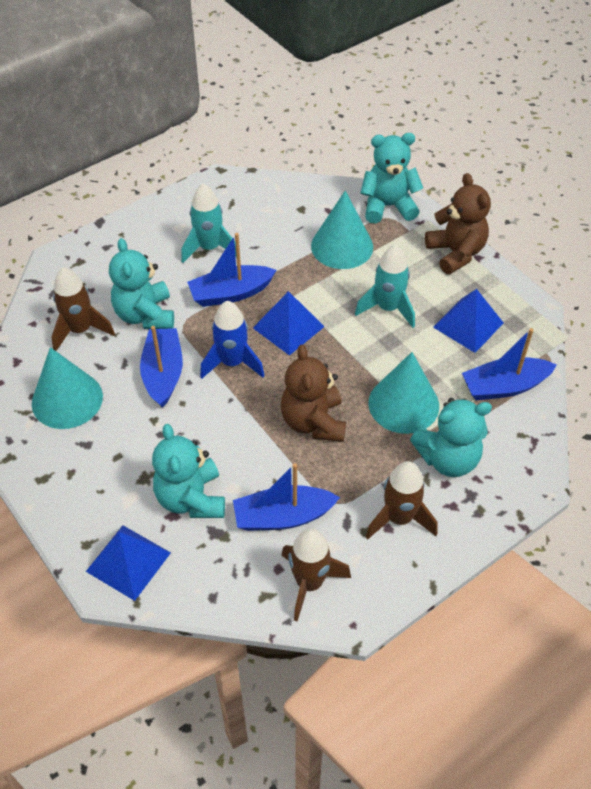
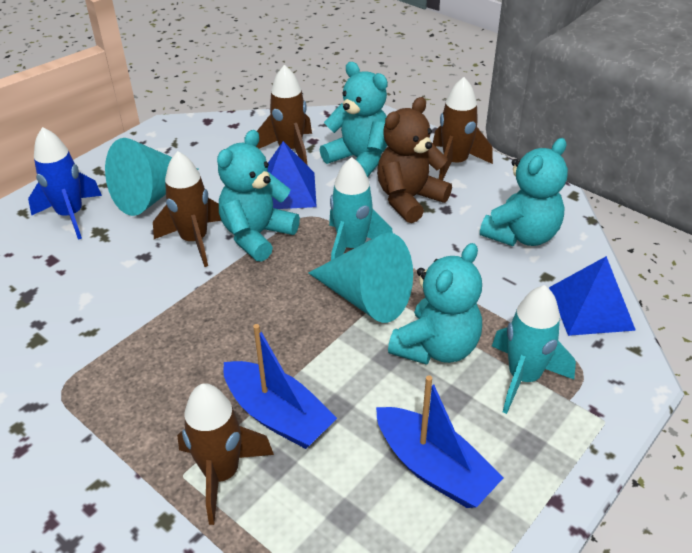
blue boat: [140,326,183,408] [187,233,276,307] [233,463,340,531] [462,328,557,400] = 4 -> [223,324,337,449] [376,375,503,508] = 2
blue pyramid: [86,525,171,601] [253,291,325,356] [433,289,504,353] = 3 -> [268,141,317,209] [549,256,636,336] = 2
brown rocket: [51,267,115,351] [281,529,351,622] [366,461,438,539] = 3 -> [153,151,221,267] [177,383,274,525] [256,65,312,166] [433,77,493,180] = 4
brown teddy bear: [281,345,346,442] [425,173,491,274] = 2 -> [377,97,452,223] = 1
turquoise cone: [32,347,103,429] [311,191,373,269] [368,352,439,434] = 3 -> [105,138,199,216] [309,232,413,323] = 2

